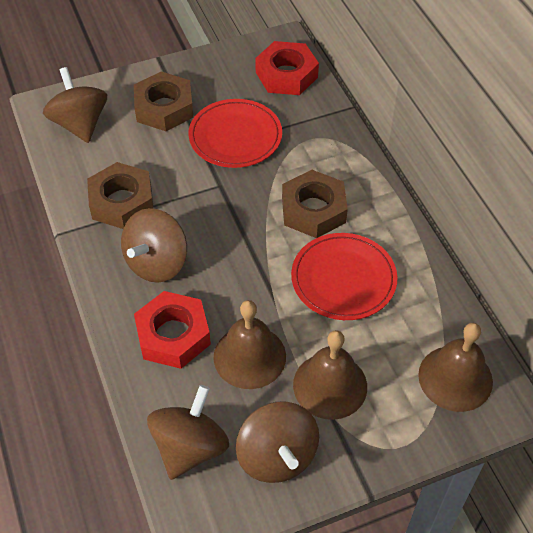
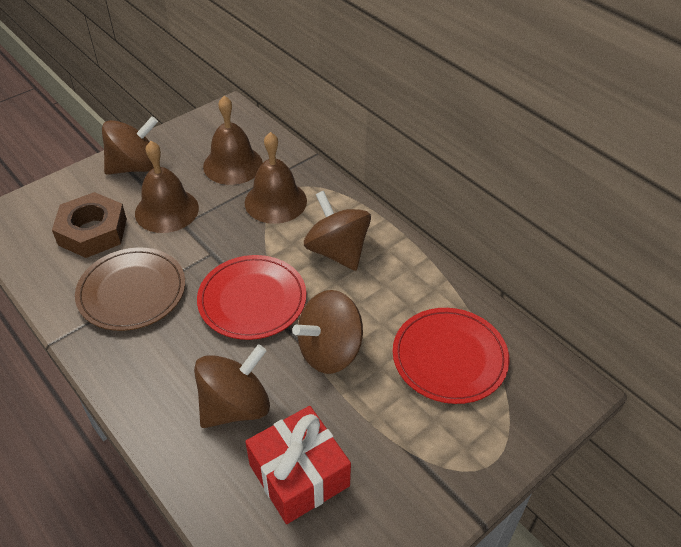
brown nut: [87,162,154,229] [134,71,193,131] [282,170,348,238] = 3 -> [52,192,127,258] = 1
brown plate: none = 0 -> [75,248,185,331] = 1
red gift: none = 0 -> [245,406,351,524] = 1
red nut: [134,291,211,369] [255,41,319,95] = 2 -> none = 0

